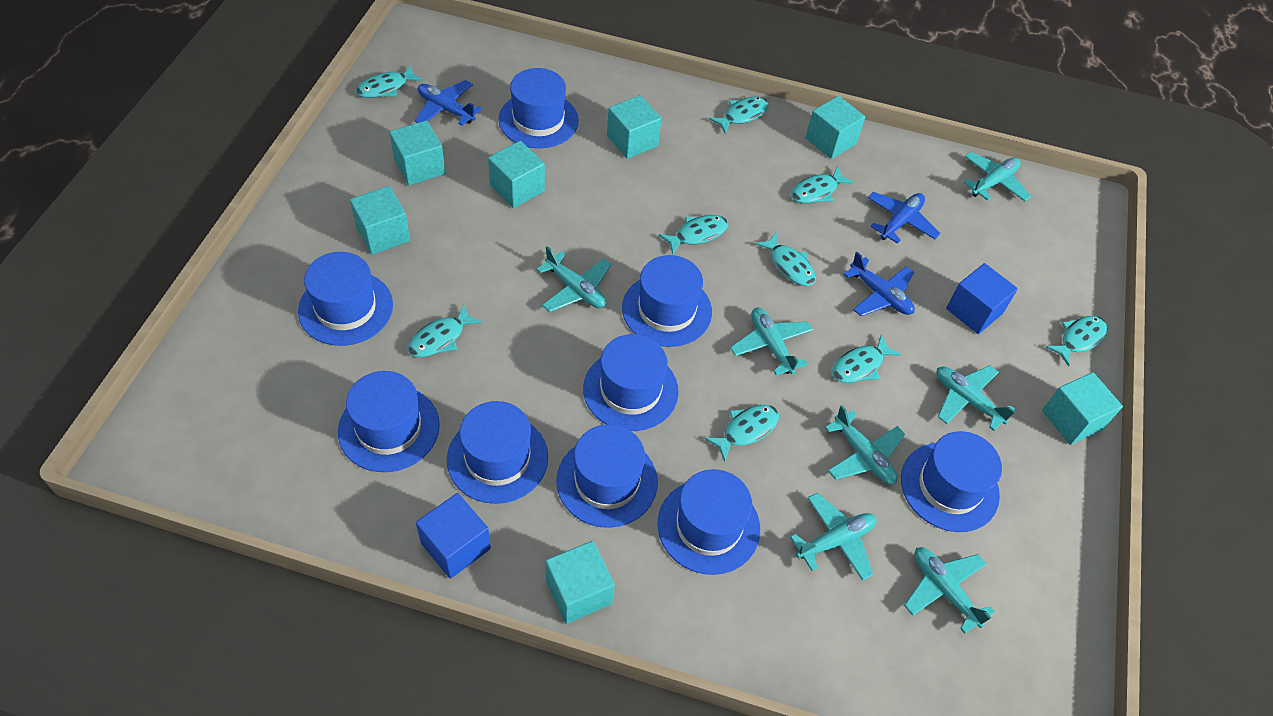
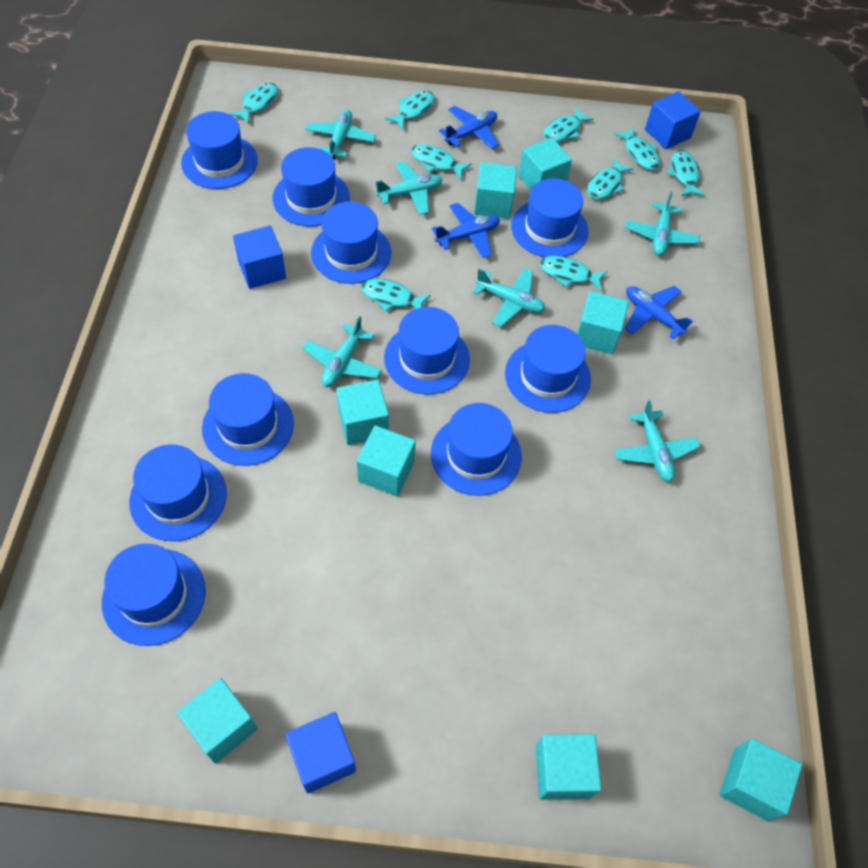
blue cube: [416,493,491,579] [946,263,1018,334] = 2 -> [233,226,286,289] [285,712,356,793] [645,91,701,149] = 3
blue hat: [298,252,393,346] [338,371,440,472] [447,401,548,504] [498,68,579,148] [556,424,658,528] [583,334,679,431] [622,255,712,347] [657,469,760,575] [901,431,1002,532] = 9 -> [102,543,206,646] [129,444,227,541] [181,111,258,189] [202,373,294,466] [272,147,350,226] [311,202,391,284] [384,307,470,395] [431,403,522,496] [505,325,591,413] [511,178,589,257] = 10
turquoise cube: [350,186,410,255] [389,120,445,185] [488,141,545,208] [546,541,615,624] [607,95,661,159] [805,96,865,159] [1042,372,1123,445] = 7 -> [177,678,258,764] [336,380,389,445] [357,425,416,496] [474,162,517,219] [518,138,572,190] [535,734,601,800] [577,291,629,354] [719,738,802,821] = 8
turquoise plane: [536,246,611,312] [730,308,813,376] [790,493,877,581] [825,405,905,484] [904,547,995,634] [937,366,1016,431] [963,152,1031,201] = 7 -> [302,316,382,387] [305,109,376,159] [375,161,443,214] [473,268,545,327] [614,400,700,482] [625,192,700,256] = 6

